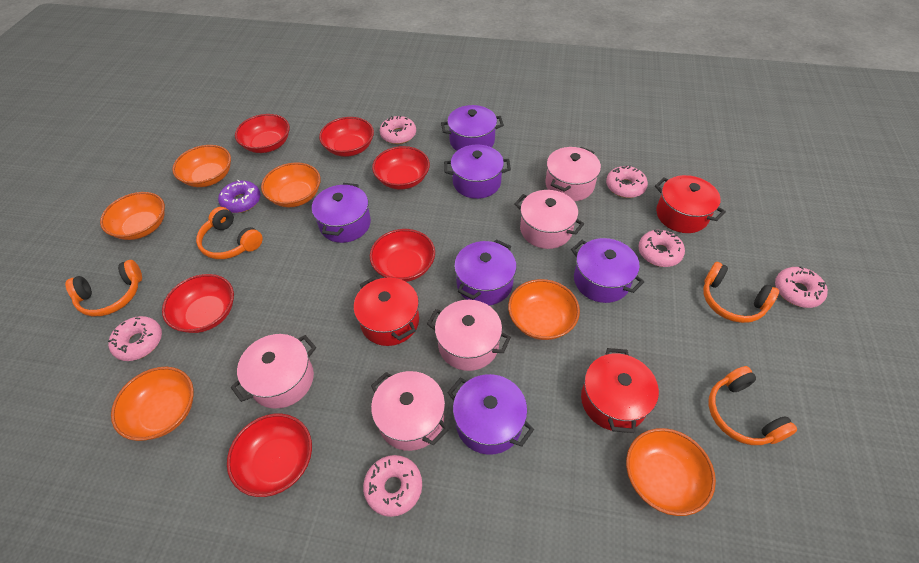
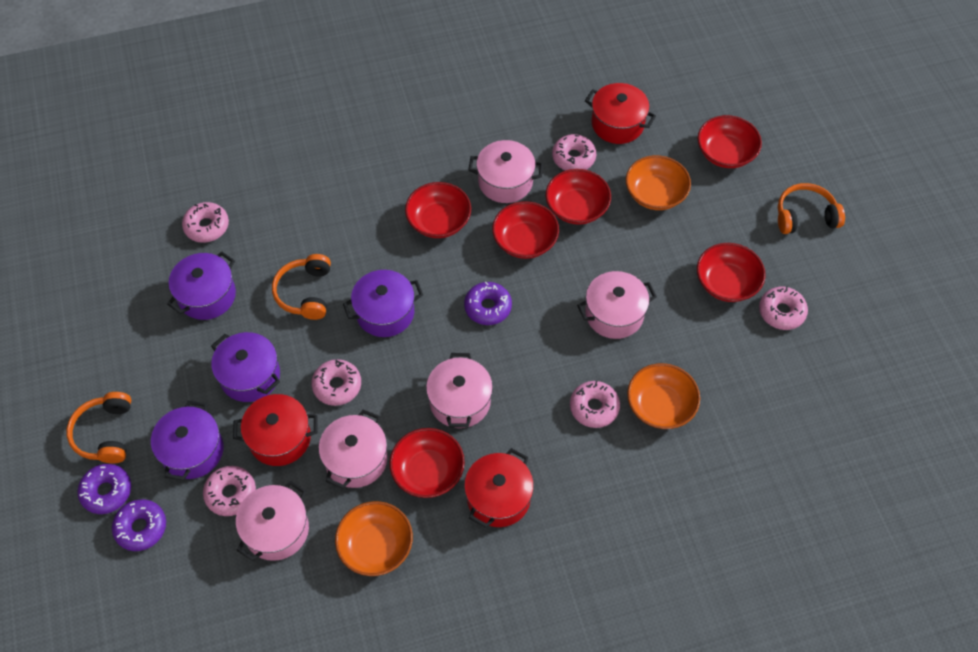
orange bowl: [100,192,165,240] [111,367,194,441] [172,145,231,187] [261,162,321,207] [508,279,580,340] [626,428,716,516] = 6 -> [335,501,413,576] [626,155,691,210] [627,363,700,429] = 3
orange headphones: [65,260,142,316] [196,207,263,259] [703,262,779,323] [709,366,797,445] = 4 -> [66,392,131,463] [272,254,331,320] [778,183,845,234] = 3
purple donut: [218,180,261,213] = 1 -> [77,464,131,514] [112,499,166,551] [464,282,512,325] = 3
purple pot: [312,183,371,243] [441,105,504,151] [444,145,511,199] [447,374,534,455] [454,239,516,305] [571,238,644,303] = 6 -> [151,401,224,480] [167,251,236,320] [211,332,280,402] [343,270,423,337] = 4

